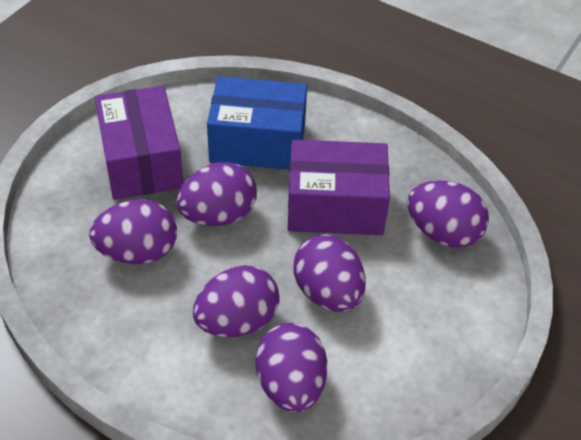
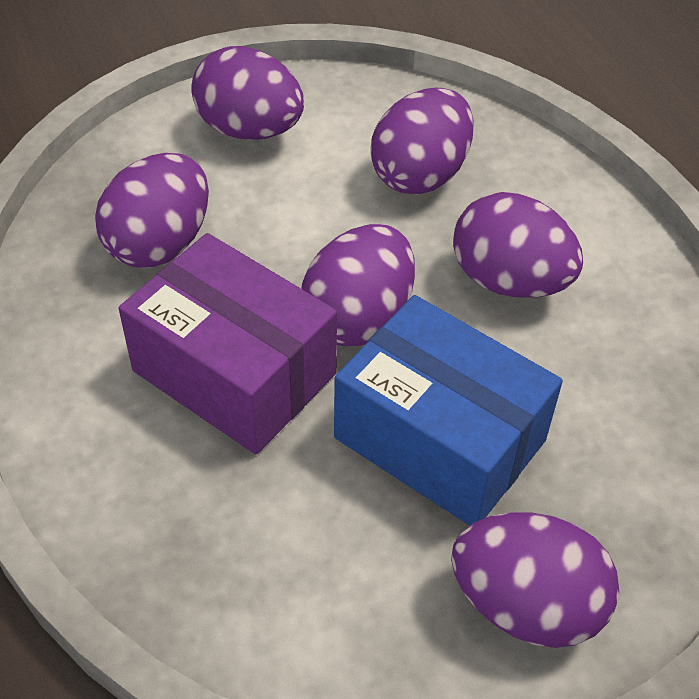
purple box: [95,86,183,200] [288,139,390,235] = 2 -> [119,233,337,454] = 1

